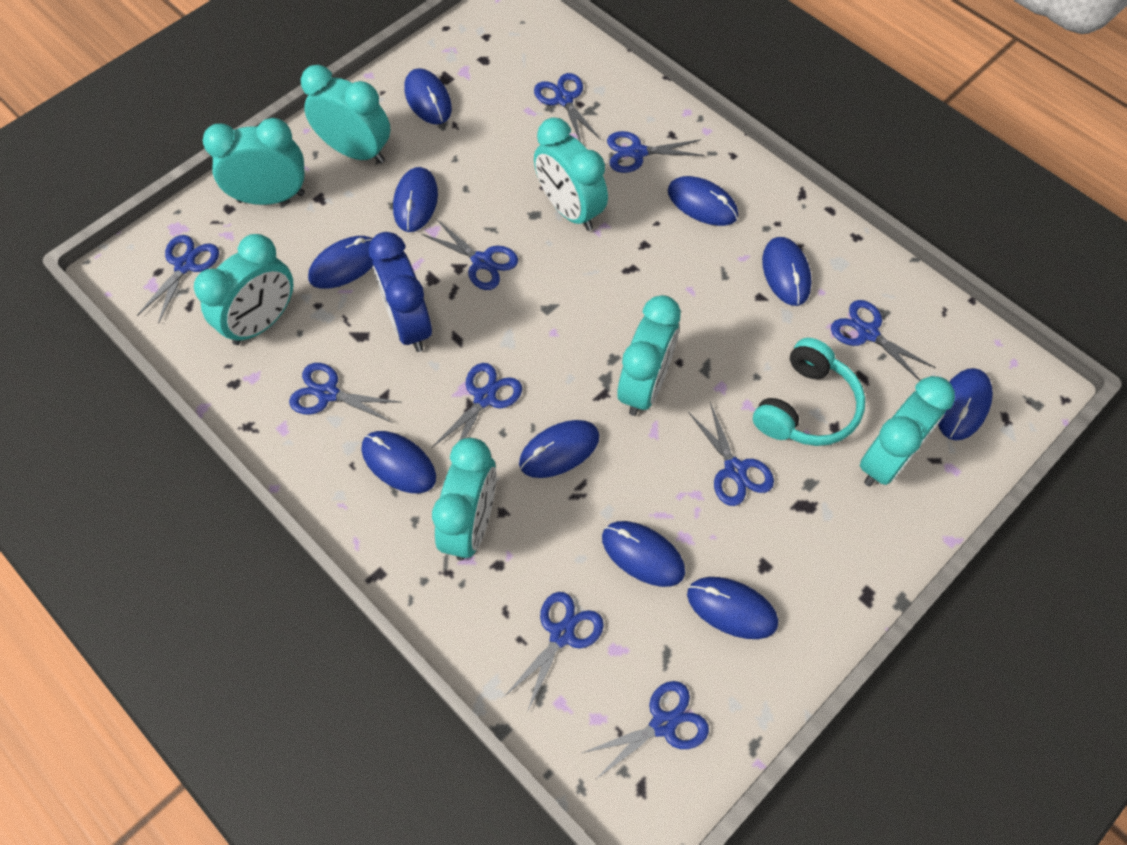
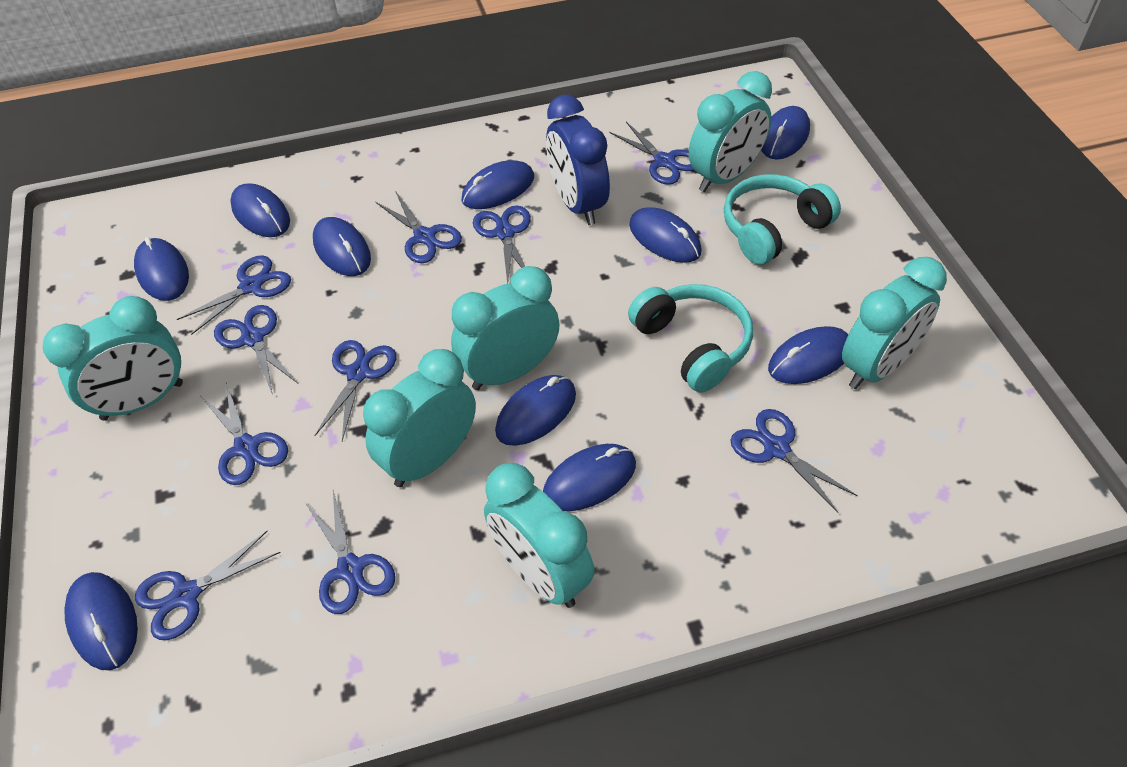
turquoise clock: [194,234,293,345] [203,118,305,205] [301,65,390,163] [432,438,496,561] [534,118,608,231] [617,295,681,416] [860,376,955,486] = 7 -> [42,296,183,421] [363,349,476,487] [451,266,560,390] [484,463,595,608] [689,71,772,192] [842,257,947,389] = 6
turquoise headphones: [753,338,865,446] = 1 -> [628,284,753,392] [724,174,841,265] = 2

